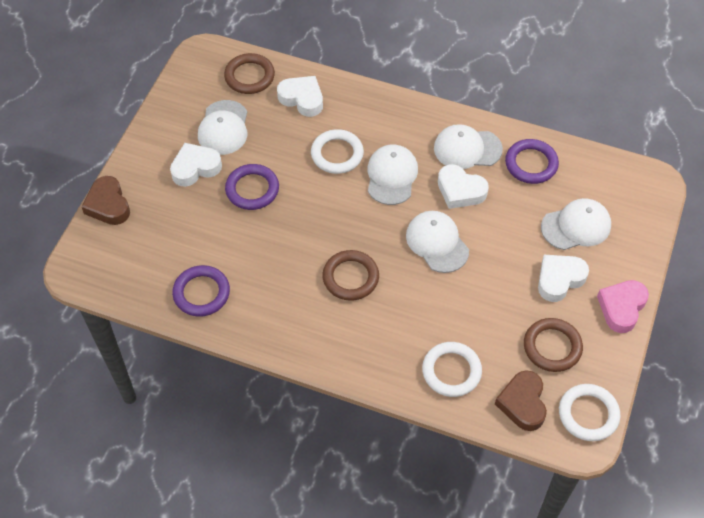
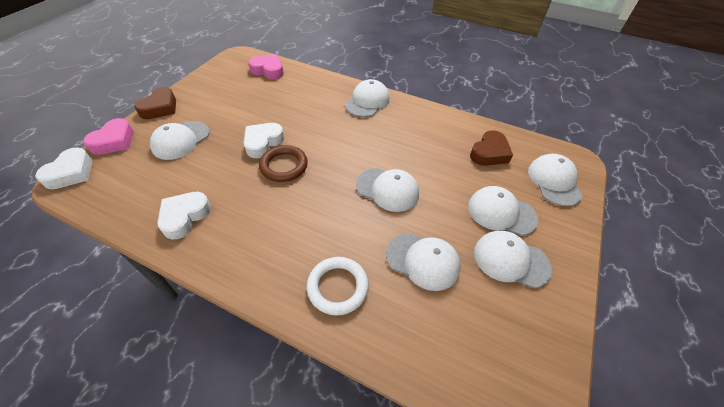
brown ring: [224,53,275,94] [322,250,379,301] [524,318,583,372] = 3 -> [259,145,308,182] = 1
pink heart: [597,280,649,333] = 1 -> [83,118,134,155] [248,54,284,79] = 2
purple ring: [172,265,230,317] [225,164,279,210] [505,139,559,184] = 3 -> none = 0
white cap: [198,100,247,155] [367,145,418,205] [406,211,469,273] [434,124,503,169] [541,198,611,250] = 5 -> [150,121,209,160] [345,79,390,117] [356,168,419,212] [386,233,461,291] [468,186,538,236] [474,230,552,288] [528,154,583,206] = 7
white heart: [170,143,222,187] [277,76,323,117] [438,164,489,209] [538,255,589,302] = 4 -> [35,148,92,189] [157,192,211,239] [244,123,284,158] = 3
white ring: [311,129,364,174] [422,342,482,397] [559,384,620,441] = 3 -> [307,257,369,316] = 1

